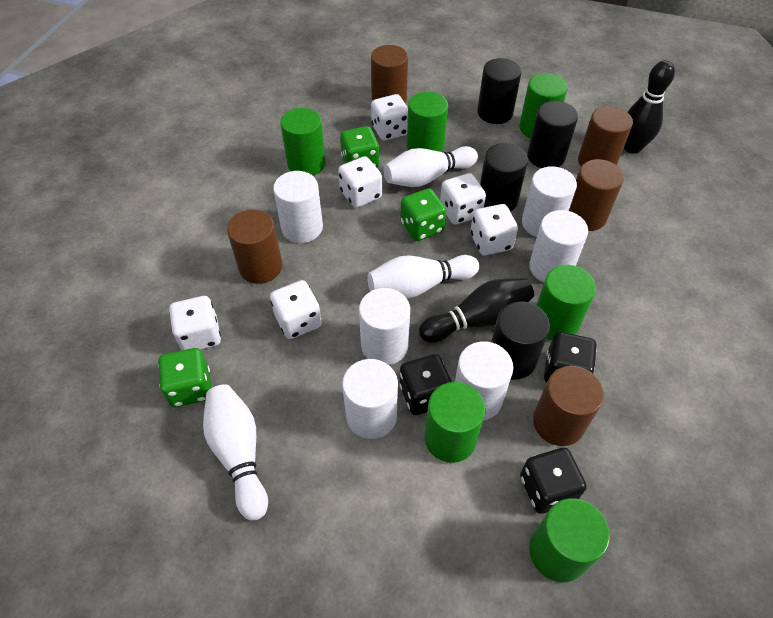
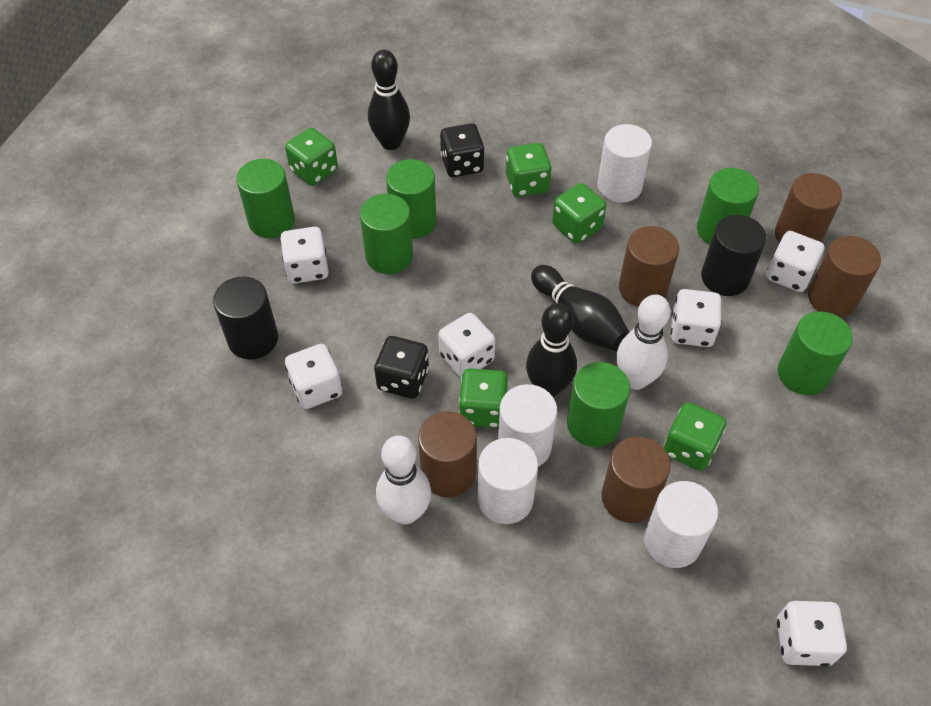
black bowling pin: [419,278,534,343] [624,60,675,154] = 2 -> [368,50,410,150] [526,303,577,397] [531,265,629,351] = 3
black cylinder: [477,58,522,124] [480,143,528,212] [491,301,550,380] [527,101,578,168] = 4 -> [213,277,278,359] [701,215,766,296] = 2
black dice: [400,354,452,415] [520,447,586,514] [544,332,597,383] = 3 -> [374,336,429,398] [440,123,485,177] = 2
green dice: [158,348,211,407] [340,126,379,168] [400,188,446,241] = 3 -> [285,128,338,186] [459,368,508,428] [506,143,552,197] [552,183,606,243] [664,402,726,471] = 5
white bowling pin: [203,384,268,521] [367,255,479,299] [384,146,478,187] = 3 -> [376,435,431,524] [616,295,670,390] = 2
white cylinder: [273,171,323,243] [342,359,398,439] [359,288,410,365] [455,341,513,421] [522,166,577,237] [529,210,588,282] = 6 -> [478,438,538,524] [498,384,557,467] [597,124,652,203] [644,481,718,568] = 4

